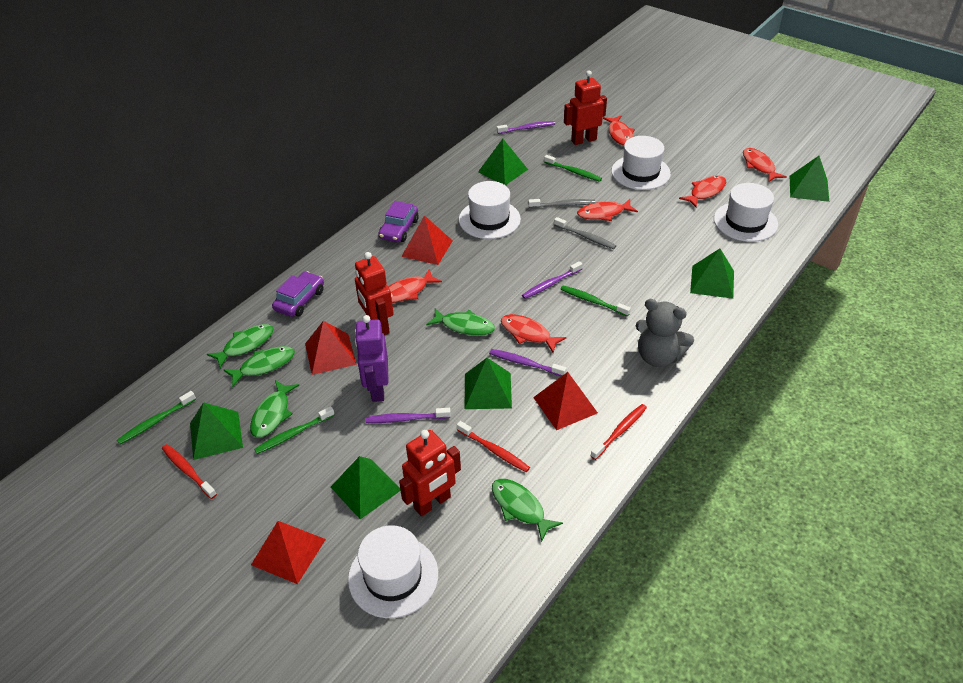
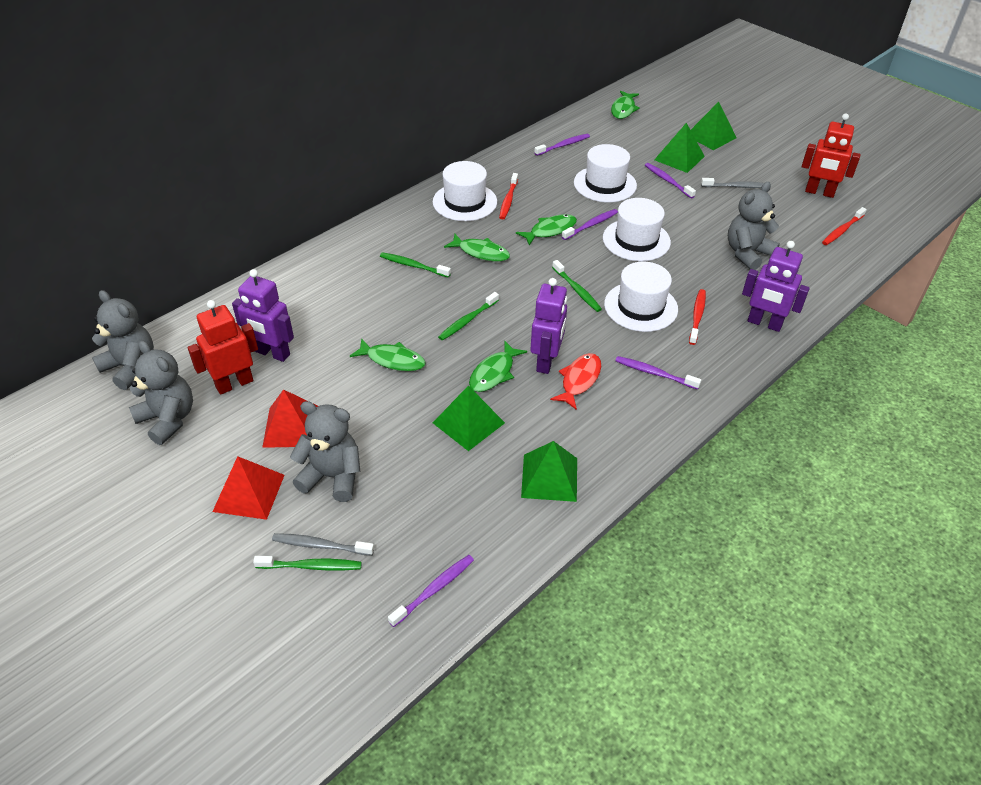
green pyramid: [190,402,243,460] [331,456,401,519] [464,358,512,409] [478,139,528,185] [690,248,734,299] [790,156,829,202] = 6 -> [433,386,505,451] [521,441,577,502] [654,123,705,173] [691,102,736,150] = 4
grey teddy bear: [636,299,694,367] = 1 -> [92,290,154,390] [129,340,193,445] [290,401,361,502] [728,182,780,270] = 4
purple car: [272,271,324,317] [378,201,419,242] = 2 -> none = 0
purple robot: [355,315,388,402] = 1 -> [232,269,294,362] [530,278,567,374] [742,241,810,332] = 3
purple toothbrush: [365,408,451,423] [489,349,566,376] [497,121,555,134] [522,261,583,299] = 4 -> [388,555,474,627] [534,134,590,156] [562,209,618,240] [615,356,701,390] [645,163,696,198] = 5
red fish: [388,269,442,303] [501,314,566,353] [577,199,638,221] [603,116,635,146] [679,176,726,207] [743,148,787,182] = 6 -> [550,353,601,410] = 1
red pyramid: [251,521,326,584] [305,321,357,375] [401,215,453,265] [533,372,598,430] = 4 -> [212,456,285,520] [262,389,318,448] = 2
red robot: [355,252,394,335] [399,430,461,516] [564,71,607,145] = 3 -> [188,300,258,395] [802,113,861,198] = 2

